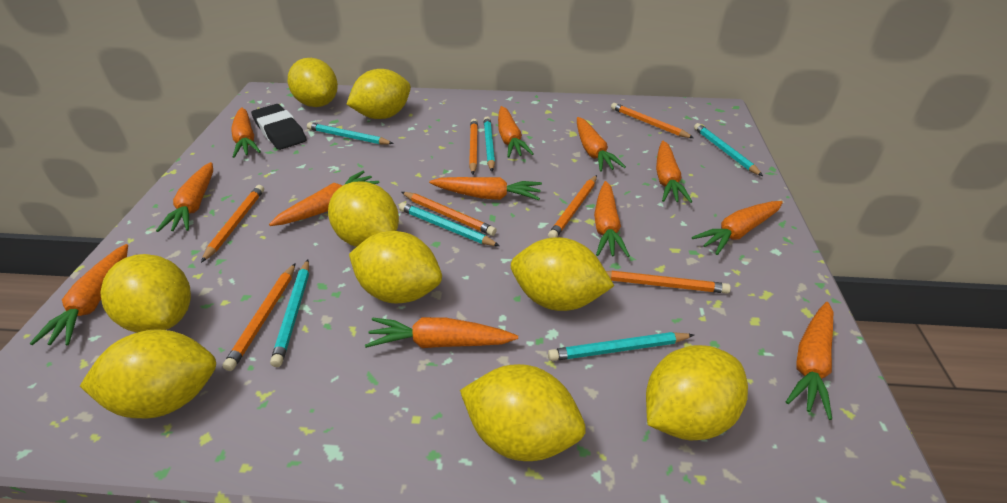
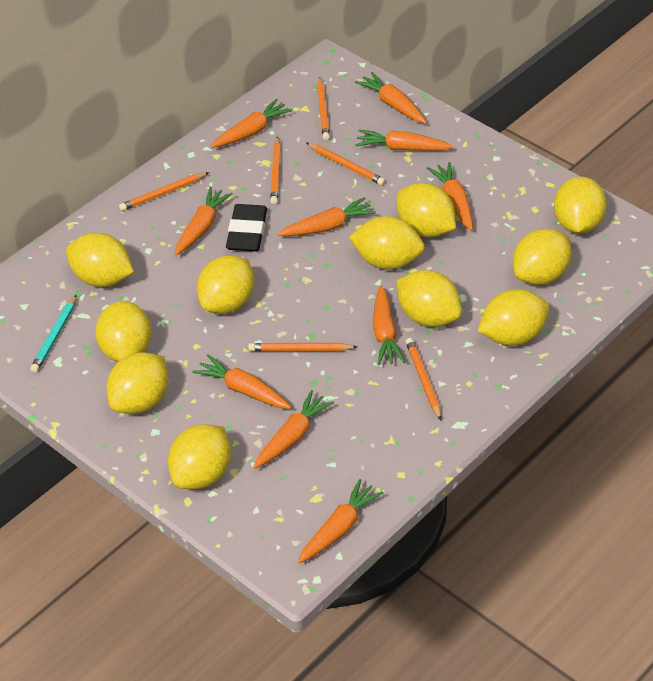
orange carrot: [30,244,128,345] [156,162,213,232] [231,107,261,158] [269,171,380,226] [365,317,518,348] [429,177,542,200] [498,106,534,158] [577,117,626,172] [594,181,630,257] [656,141,692,203] [692,201,783,255] [786,302,833,420] = 12 -> [175,187,233,255] [192,354,291,409] [211,99,292,148] [254,390,334,469] [278,197,376,236] [298,479,384,563] [355,72,426,123] [356,129,453,151] [373,285,405,365] [427,162,473,231] = 10
orange pencil: [201,185,264,263] [223,263,296,371] [402,192,497,236] [469,119,478,175] [548,175,597,238] [606,271,731,294] [611,103,694,138] = 7 -> [119,172,209,211] [248,343,357,351] [270,136,281,204] [307,143,385,185] [317,77,330,140] [406,338,441,420] = 6
turquoise pencil: [270,260,309,367] [307,122,394,145] [399,202,500,246] [484,116,495,171] [548,332,694,361] [694,123,763,176] = 6 -> [30,294,77,373] = 1
yellow lemon: [80,329,216,418] [101,254,191,333] [288,58,338,107] [328,182,399,247] [347,69,411,119] [349,231,442,303] [460,364,586,461] [511,237,614,311] [646,345,748,441] = 9 -> [66,233,134,287] [95,301,152,362] [106,352,168,414] [168,424,231,489] [197,256,254,314] [349,216,425,270] [396,183,456,237] [396,270,462,327] [478,289,549,346] [513,229,572,285] [554,177,607,234] = 11

